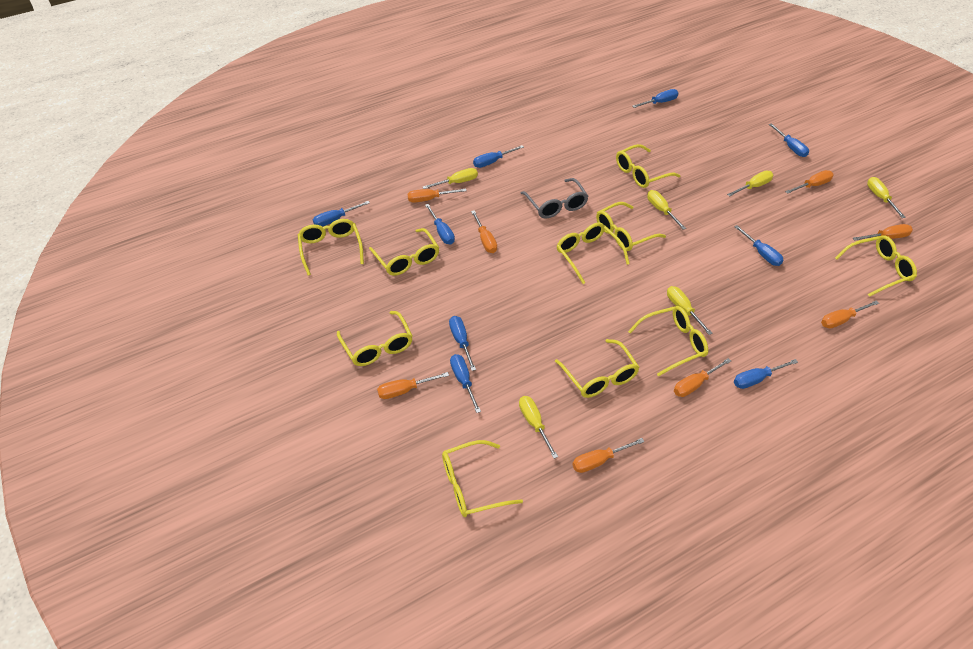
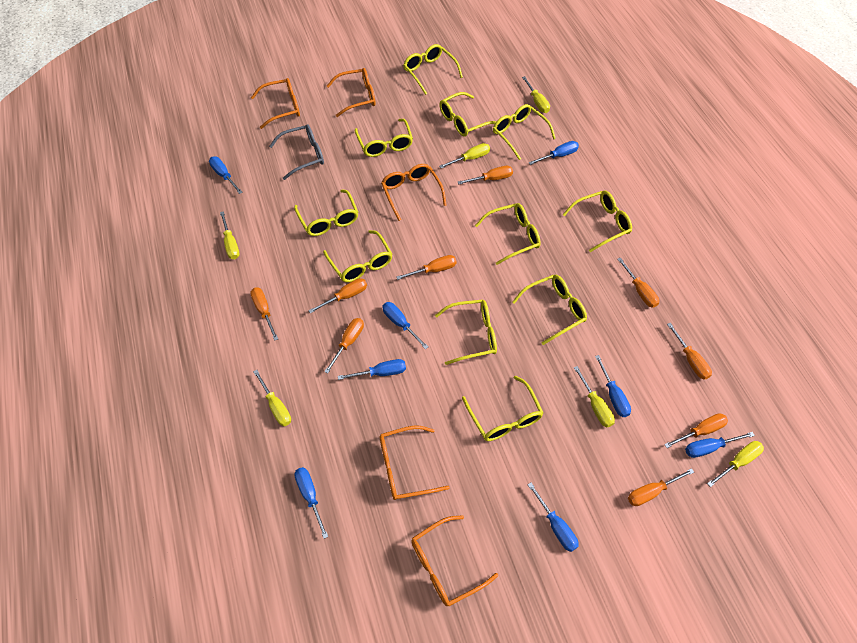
blue screwdriver: [313,201,370,227] [425,204,455,244] [449,316,476,371] [450,354,481,413] [473,145,524,168] [633,89,678,108] [734,225,784,266] [734,359,798,389] [769,123,809,157] = 9 -> [209,157,242,194] [294,467,328,539] [338,359,406,380] [382,302,428,349] [527,482,579,552] [529,141,579,165] [595,355,631,417] [685,432,755,458] = 8
orange glasses: none = 0 -> [251,78,300,129] [327,68,376,117] [380,426,450,500] [381,164,447,221] [411,515,498,606] = 5
orange screwdriver: [377,372,449,399] [407,189,466,202] [471,210,497,253] [572,438,645,473] [674,358,731,397] [785,170,834,194] [821,300,879,329] [853,224,913,241] = 8 -> [250,287,278,341] [308,278,367,313] [324,318,364,373] [396,255,457,280] [458,166,513,185] [617,257,659,308] [628,468,694,506] [664,413,728,448] [667,323,712,380] = 9
yellow glasses: [298,219,364,276] [337,311,412,366] [369,228,439,276] [442,440,523,517] [555,339,639,398] [557,223,630,284] [596,202,666,251] [616,144,681,188] [628,306,708,377] [835,235,917,297] = 10 -> [294,190,358,236] [323,230,392,282] [354,119,413,157] [403,44,463,95] [435,300,497,365] [439,92,496,137] [462,376,543,441] [475,203,541,265] [493,104,556,160] [512,275,587,345] [563,191,632,252] = 11

